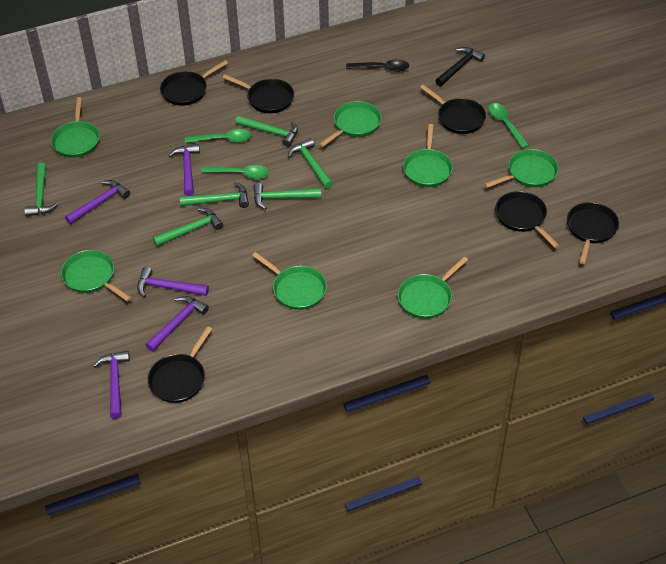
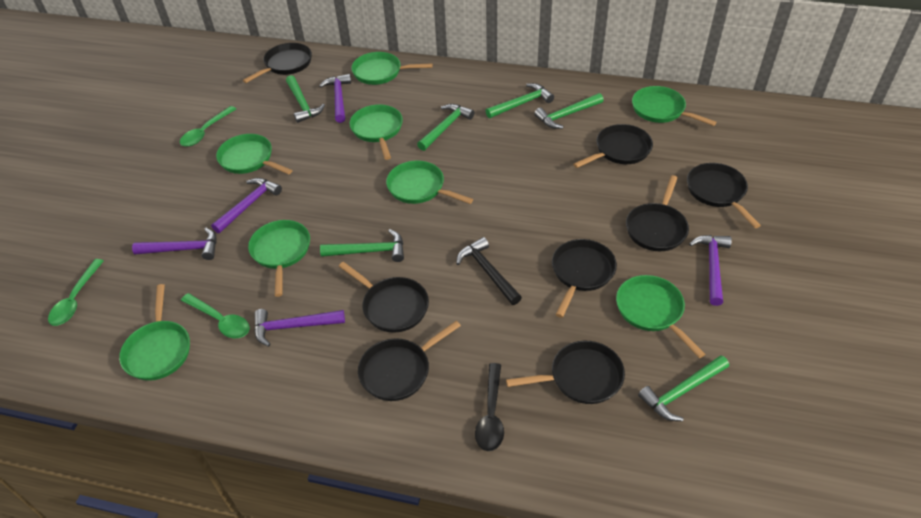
black pan: [148,326,212,403] [160,60,228,106] [223,74,294,113] [420,85,486,134] [495,191,559,248] [567,202,619,264] = 6 -> [243,43,312,83] [339,262,429,333] [358,321,461,401] [506,341,625,404] [552,239,617,318] [573,124,653,168] [626,175,689,251] [687,163,761,228] = 8
green pan: [51,97,100,158] [61,250,131,301] [252,252,327,310] [319,101,382,147] [398,257,468,319] [403,124,453,187] [484,149,559,188] = 7 -> [119,284,190,381] [216,134,293,175] [248,220,310,297] [350,104,403,160] [351,52,433,85] [386,160,473,204] [616,275,705,358] [632,86,717,126] = 8

